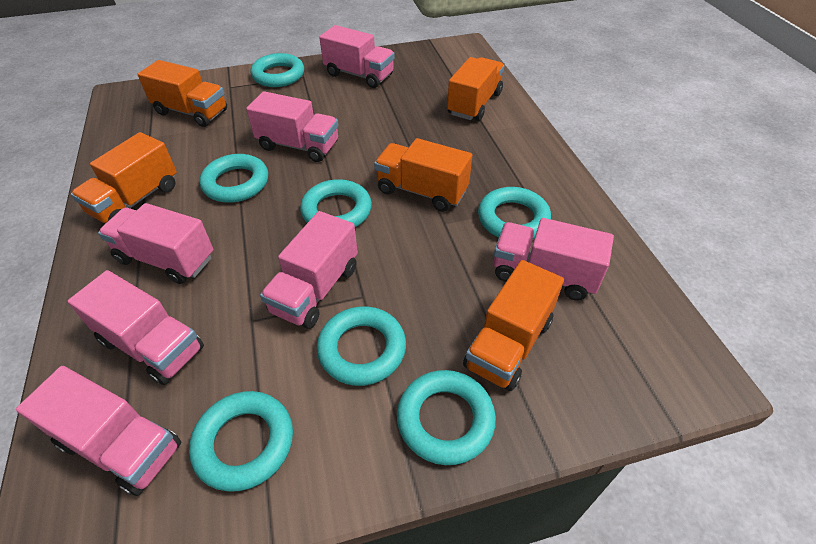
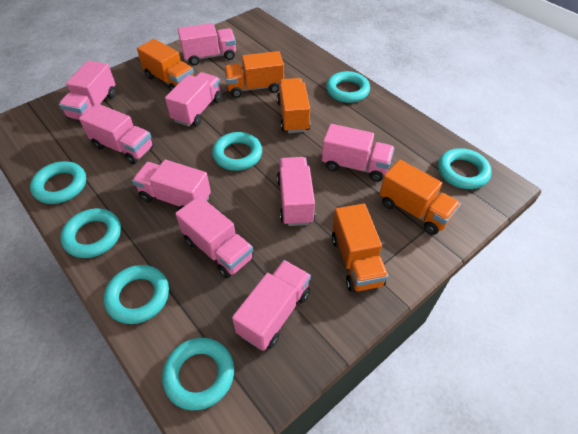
pink truck: [16,366,181,496] [67,270,204,385] [98,203,213,284] [246,91,339,162] [260,211,358,329] [319,25,395,88] [494,218,614,301] = 7 -> [59,60,116,120] [79,103,154,164] [132,160,211,209] [165,72,222,127] [175,196,254,278] [178,23,236,66] [232,260,311,351] [277,157,315,226] [322,124,394,182] = 9

